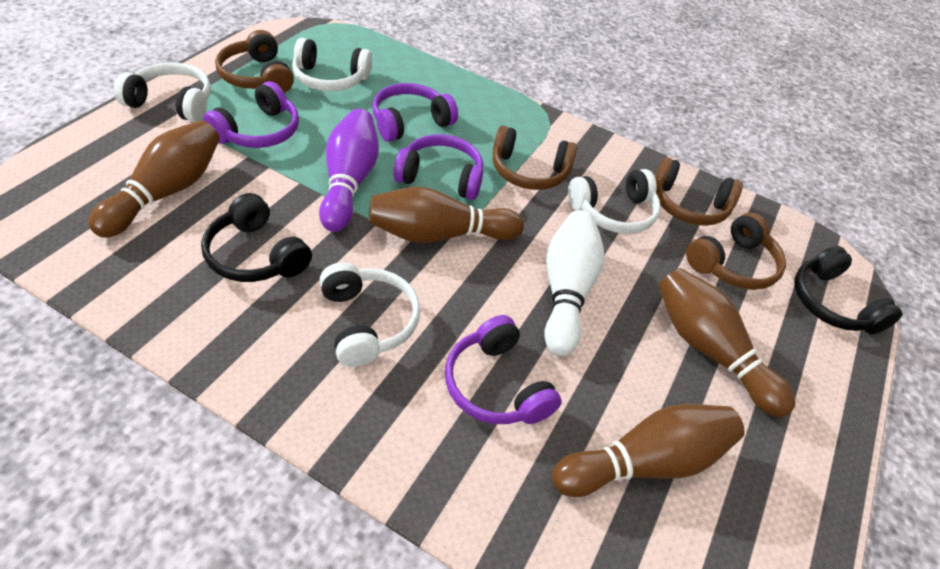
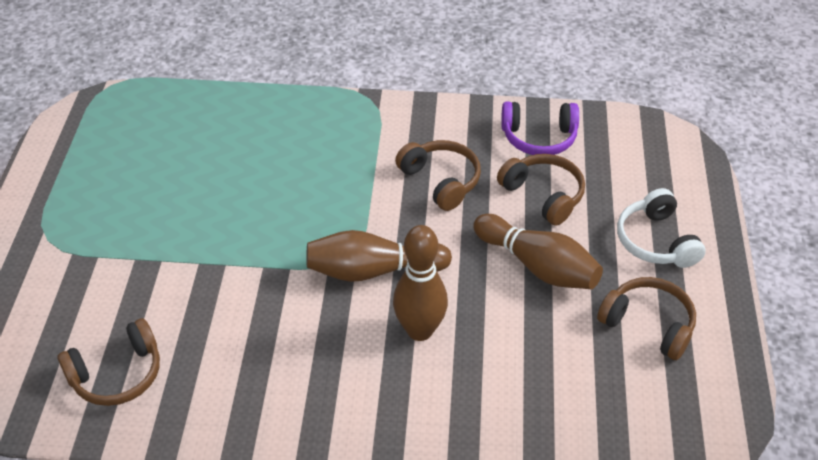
black headphones: [201,193,312,282] [795,246,903,334] = 2 -> none = 0
brown bowling pin: [88,120,220,238] [369,187,524,243] [552,404,745,497] [659,268,796,417] = 4 -> [306,230,452,282] [393,225,448,341] [473,214,603,289] = 3
purple bowling pin: [319,109,379,232] = 1 -> none = 0
purple headphones: [203,81,299,148] [372,83,458,142] [394,134,483,200] [445,315,562,424] = 4 -> [501,101,579,155] = 1
white bowling pin: [544,210,604,356] = 1 -> none = 0
white headphones: [114,63,211,122] [292,38,372,91] [319,262,420,367] [568,169,661,234] = 4 -> [617,188,706,268] = 1

